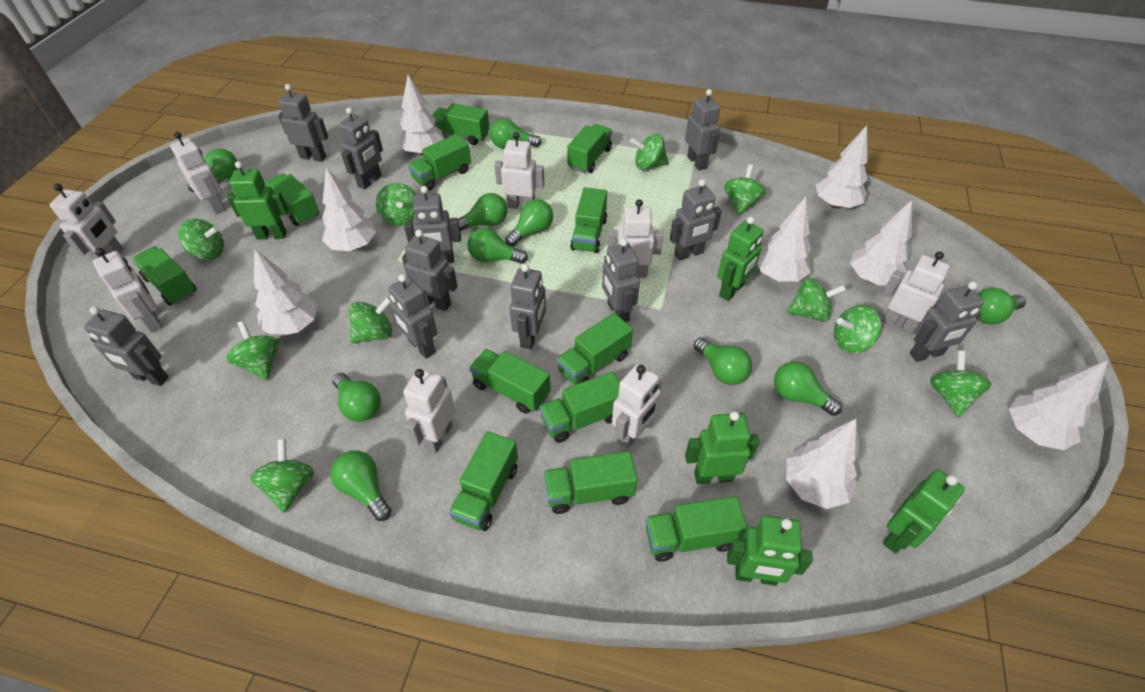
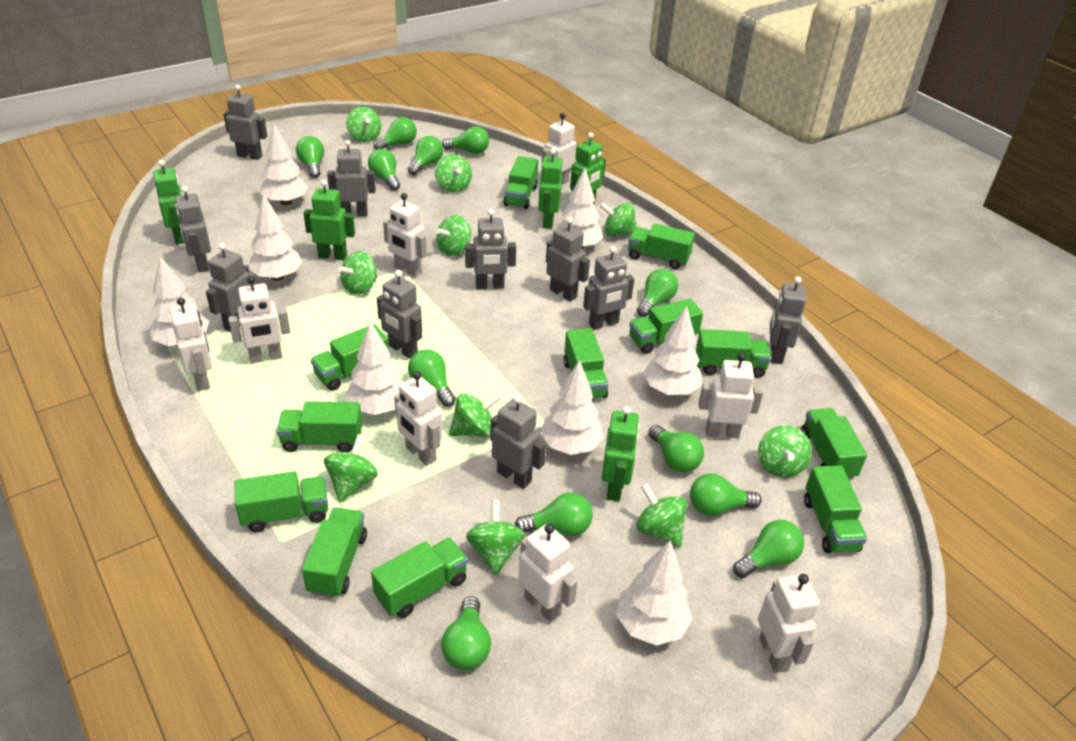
green light bulb: [188,148,238,192] [330,450,391,521] [332,373,381,422] [458,193,507,231] [467,228,528,264] [490,119,542,149] [505,199,553,247] [694,337,752,385] [774,361,842,416] [978,288,1026,324] = 10 -> [296,136,324,178] [368,149,400,191] [373,117,417,150] [408,136,443,175] [408,349,456,407] [441,596,491,670] [442,126,489,154] [515,492,593,536] [637,269,679,317] [648,425,704,473] [690,473,762,516] [733,520,804,578] = 12
grey robot: [84,306,169,386] [278,84,328,162] [338,107,383,189] [388,274,437,359] [402,229,458,311] [404,186,461,263] [510,264,546,349] [602,239,640,322] [670,179,722,261] [685,89,720,170] [910,282,984,362] = 11 -> [175,186,211,272] [206,243,251,332] [223,85,267,160] [327,140,376,217] [377,270,422,359] [465,209,516,289] [490,395,546,489] [546,217,590,302] [583,246,634,330] [770,277,806,364] = 10

